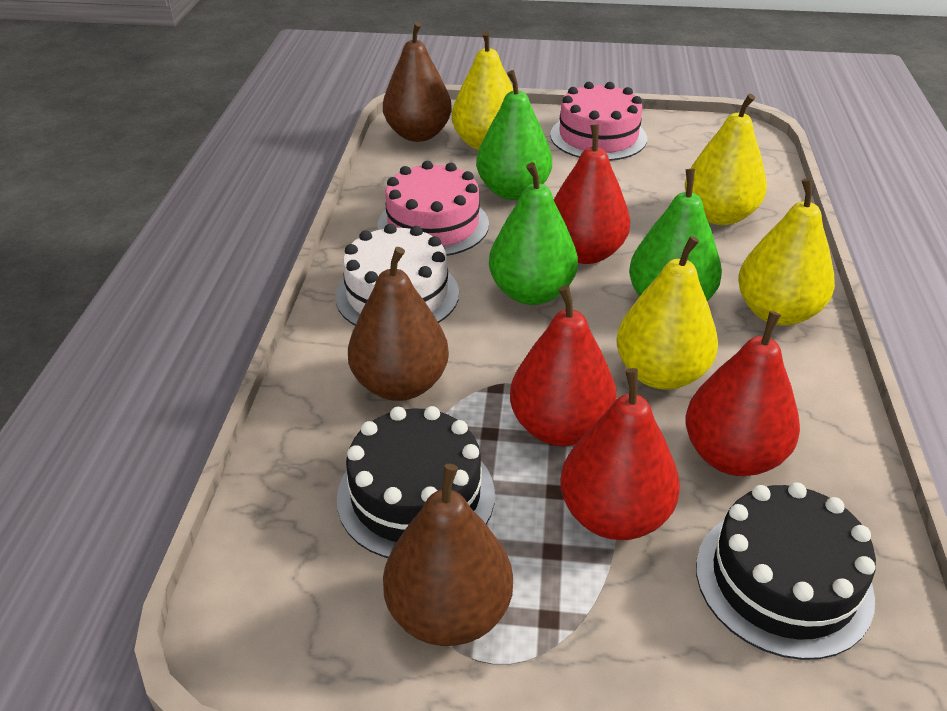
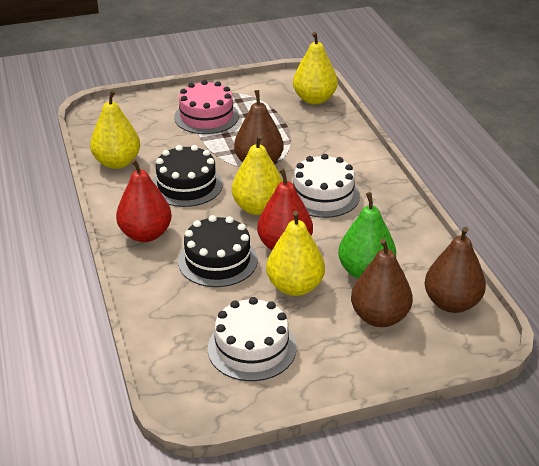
green pear: [476,70,552,200] [489,162,578,305] [629,169,722,301] = 3 -> [338,192,396,279] = 1
pink cake: [378,161,489,256] [550,82,647,161] = 2 -> [174,80,239,134] = 1
red pear: [510,285,617,446] [554,124,630,264] [560,368,680,540] [685,311,800,476] = 4 -> [116,159,172,242] [257,168,313,250] = 2
white cake: [335,224,459,325] = 1 -> [208,297,296,381] [292,154,360,218] = 2

